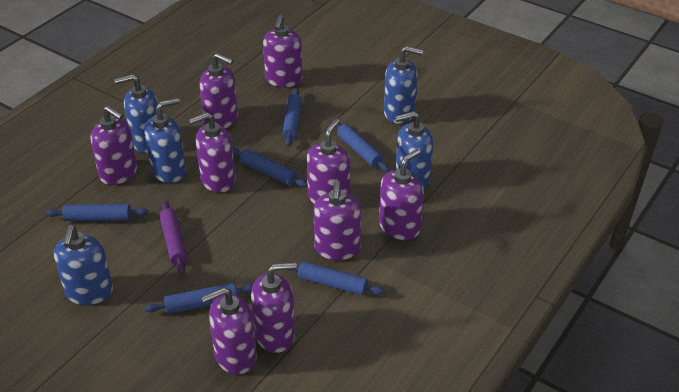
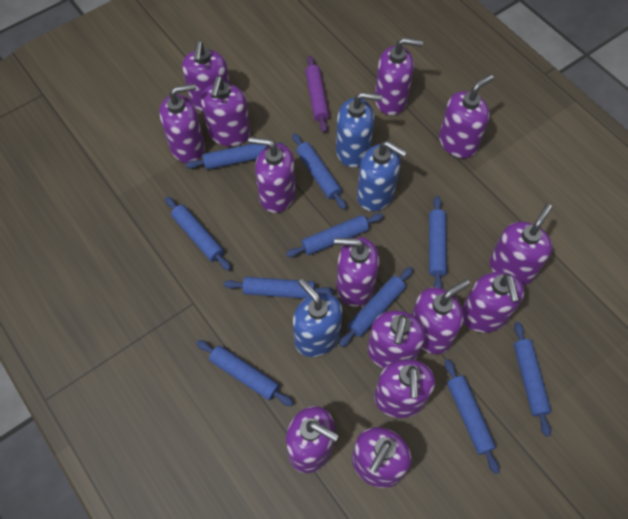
blue rolling pin: [46,204,148,221] [145,283,253,314] [233,148,307,187] [282,88,302,147] [283,261,385,295] [332,120,390,172] = 6 -> [165,197,231,271] [186,142,285,170] [196,340,293,406] [224,277,334,299] [286,213,383,257] [292,133,347,210] [339,267,413,347] [429,196,447,289] [445,359,499,474] [514,322,551,437] = 10
blue soap dispenser: [54,225,113,305] [114,74,158,153] [144,98,186,183] [384,46,423,124] [395,111,433,190] = 5 -> [293,279,343,357] [336,92,382,167] [357,141,407,212] = 3
purple soap dispenser: [90,106,138,185] [189,112,236,193] [199,53,238,128] [201,287,257,375] [251,262,297,353] [263,15,303,87] [307,119,350,204] [314,181,361,260] [379,149,424,240] = 9 -> [160,83,205,163] [182,41,230,111] [201,76,250,146] [248,137,296,213] [286,406,339,473] [334,237,379,307] [352,427,411,488] [367,310,425,368] [374,359,435,418] [375,38,423,115] [412,279,470,354] [439,74,494,158] [462,272,524,333] [490,204,552,285] = 14

